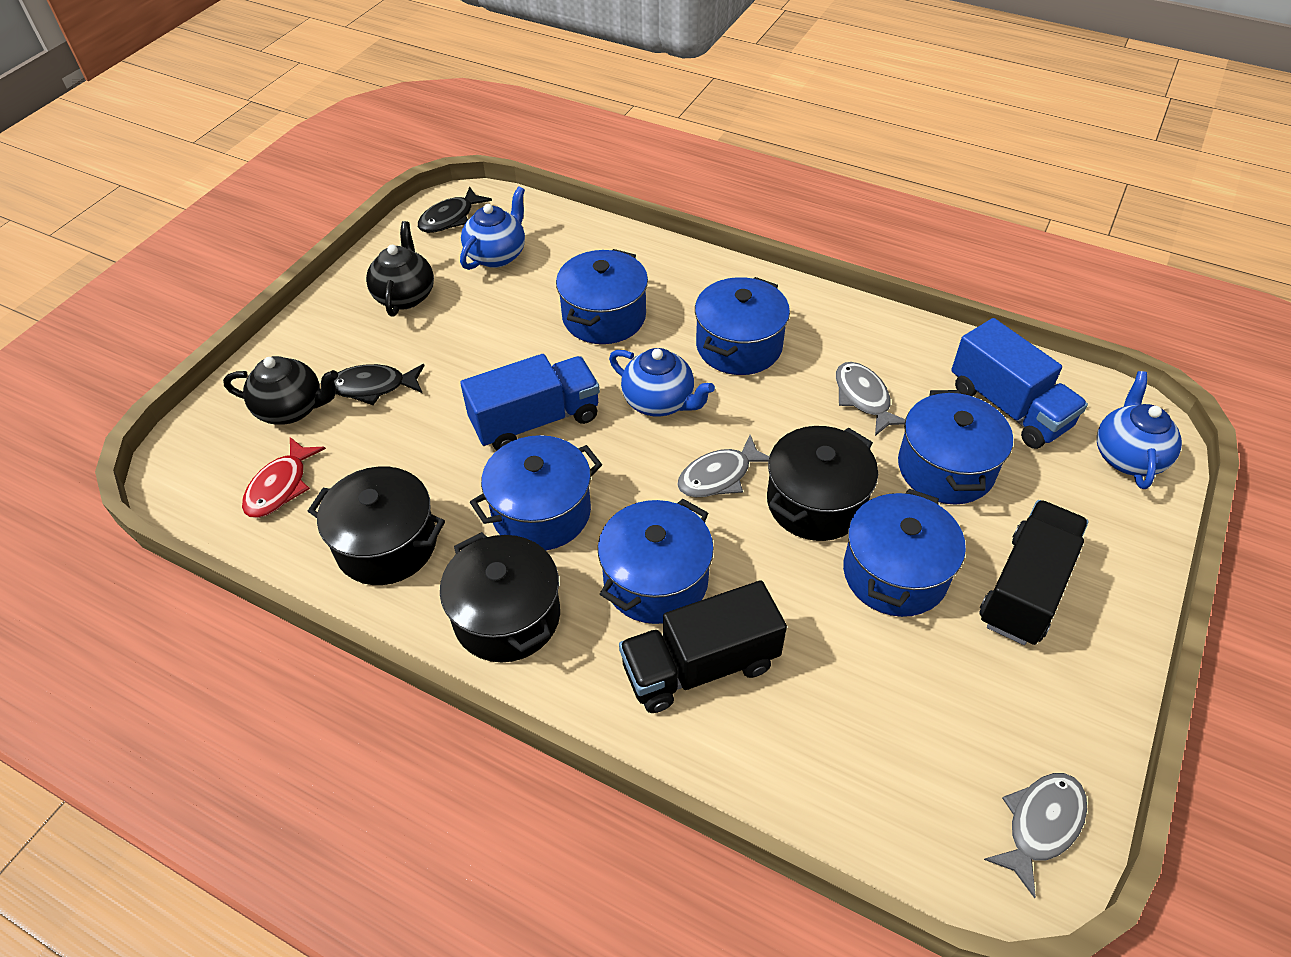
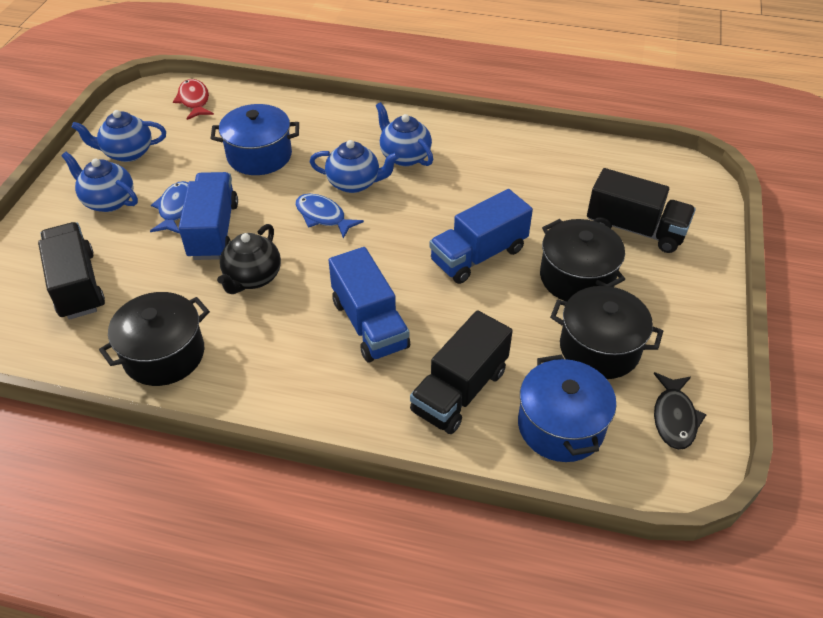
black fish: [334,364,425,405] [418,186,492,233] = 2 -> [654,372,706,450] = 1
black teapot: [223,356,338,425] [366,221,434,317] = 2 -> [217,224,281,294] = 1
black truck: [619,580,787,713] [979,500,1088,645] = 2 -> [38,222,105,320] [410,310,513,434] [587,168,696,253] = 3
blue fish: none = 0 -> [150,181,188,234] [295,194,364,239] = 2
blue pot: [470,435,602,550] [556,249,648,344] [598,499,714,624] [695,277,790,375] [843,489,966,617] [898,390,1013,505] = 6 -> [210,104,299,175] [518,355,616,462] = 2
blue teapot: [460,187,525,270] [609,348,715,417] [1097,371,1182,489] = 3 -> [61,152,138,212] [72,110,166,162] [310,140,399,193] [376,102,433,166] = 4
blue truck: [460,354,600,450] [951,318,1088,449] = 2 -> [179,172,238,260] [329,247,410,363] [429,189,533,284] = 3
grey fish: [677,435,769,497] [836,362,905,436] [984,773,1087,898] = 3 -> none = 0

